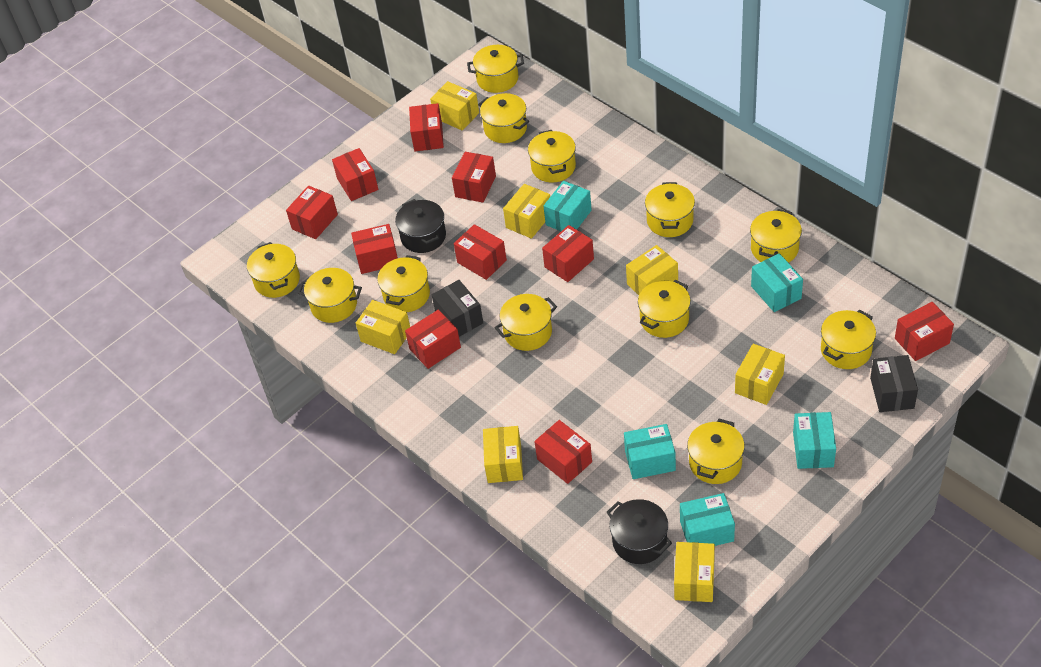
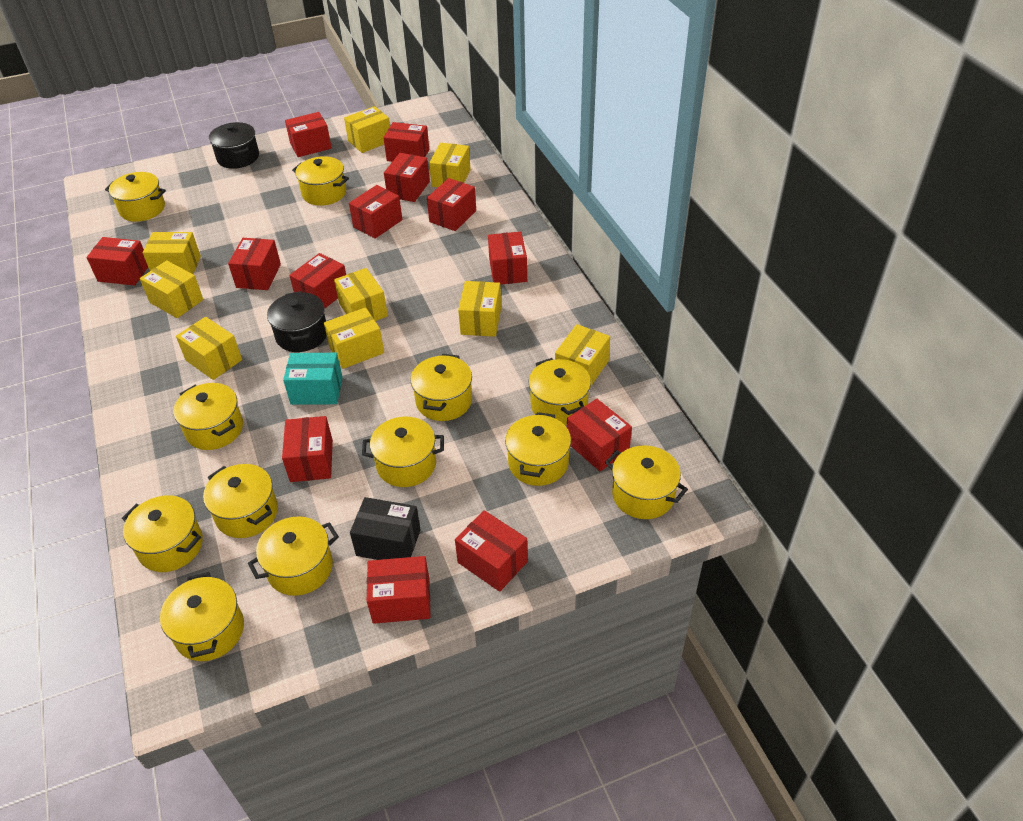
black box: [432,280,483,337] [870,355,918,412] = 2 -> [350,497,421,560] = 1
red box: [286,185,338,239] [332,148,378,201] [351,224,398,274] [405,310,461,369] [409,103,444,151] [452,152,496,203] [454,224,507,280] [534,420,592,484] [542,225,594,282] [895,302,954,361] = 10 -> [87,237,148,286] [228,238,281,290] [282,416,333,482] [285,112,332,157] [289,253,346,309] [349,185,403,239] [367,556,431,624] [383,122,429,162] [384,153,430,202] [427,178,476,231] [455,510,528,592] [488,232,527,285] [567,399,632,471] = 13
turquoise box: [544,181,592,231] [624,424,676,479] [680,493,735,546] [751,253,803,312] [793,412,836,469] = 5 -> [283,353,343,405] = 1
yellow box: [356,300,410,354] [430,81,479,131] [483,426,523,483] [503,184,550,239] [626,245,678,295] [674,542,715,602] [735,344,785,405] = 7 -> [140,260,203,318] [143,232,201,274] [176,317,242,380] [324,307,384,369] [334,268,388,321] [344,106,390,153] [429,143,471,187] [458,281,501,337] [555,324,610,387] = 9

